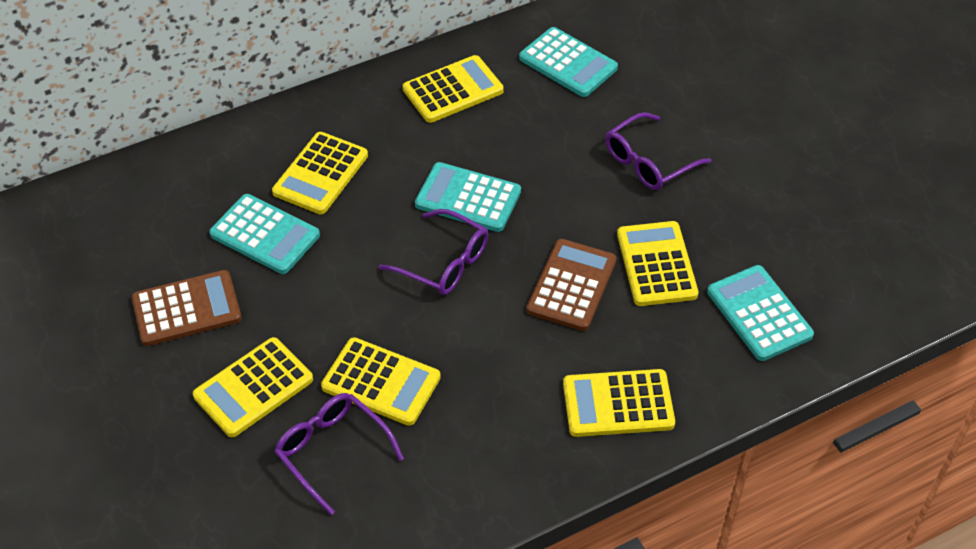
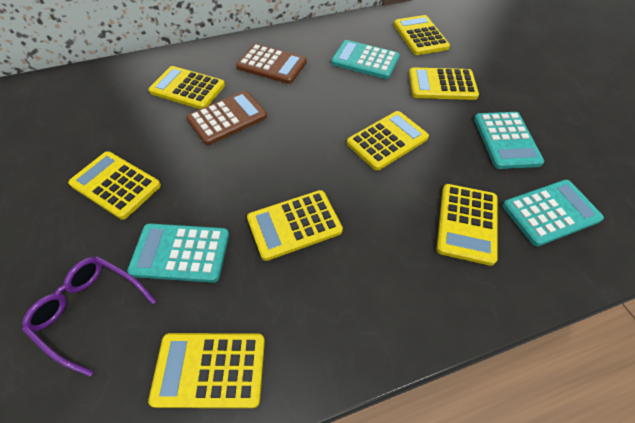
purple glasses: [274,393,404,515] [378,209,488,295] [605,112,711,190] = 3 -> [22,256,156,377] = 1
yellow calculator: [193,337,313,437] [272,132,368,214] [321,337,441,426] [403,55,504,123] [563,369,675,437] [617,221,699,306] = 6 -> [68,151,161,220] [148,66,225,109] [148,333,265,408] [247,190,343,261] [347,111,429,171] [394,15,450,55] [409,67,479,100] [436,184,497,266] = 8

